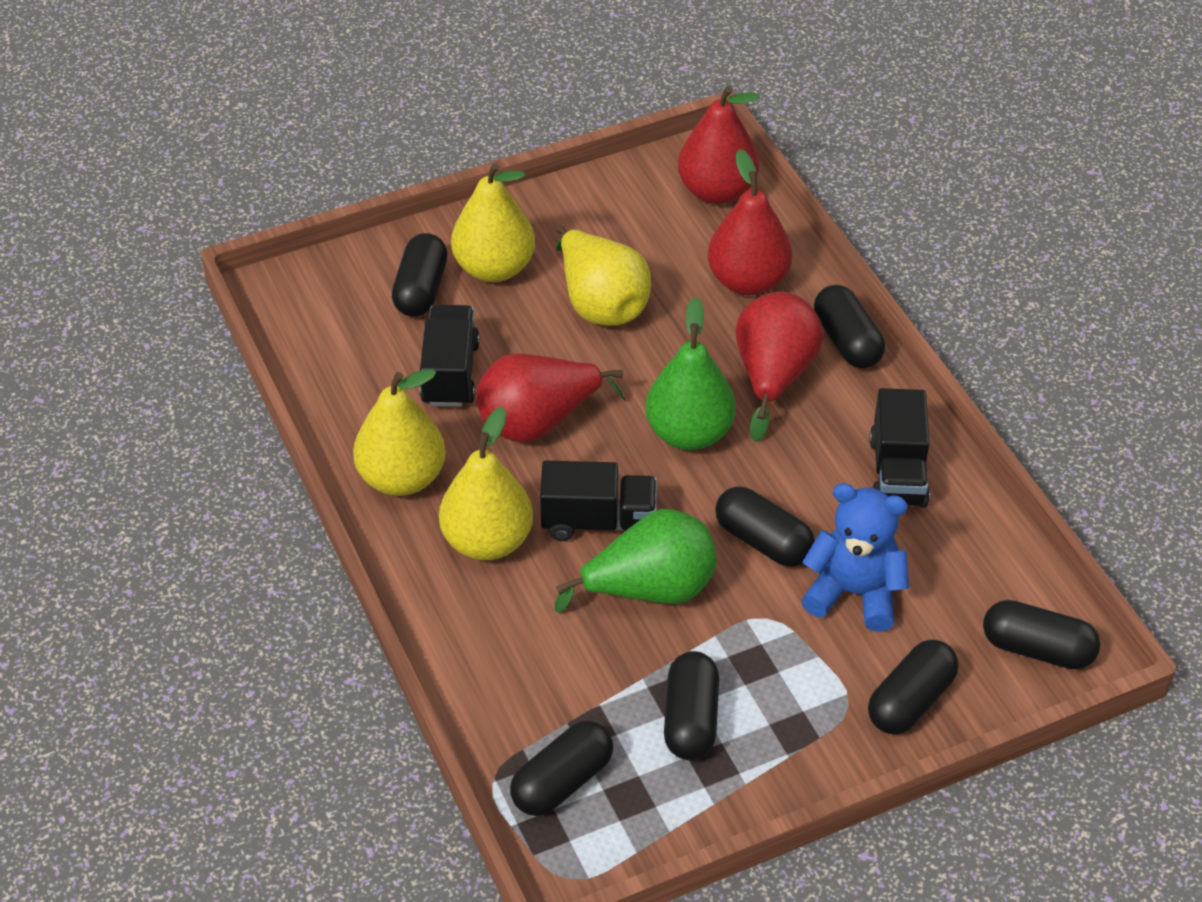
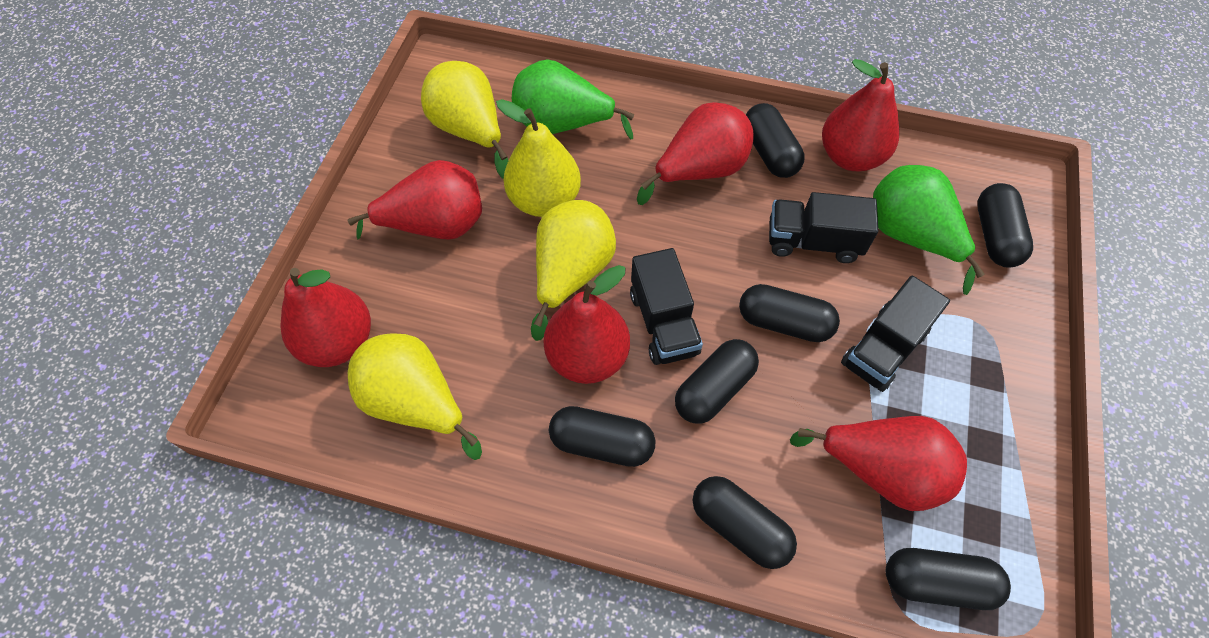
blue teddy bear: [801,483,909,632] = 1 -> none = 0
red pear: [476,353,625,442] [678,86,759,204] [708,149,792,295] [735,292,823,442] = 4 -> [280,268,371,367] [348,160,482,240] [544,265,630,384] [637,102,753,205] [790,416,967,511] [822,59,899,171] = 6

